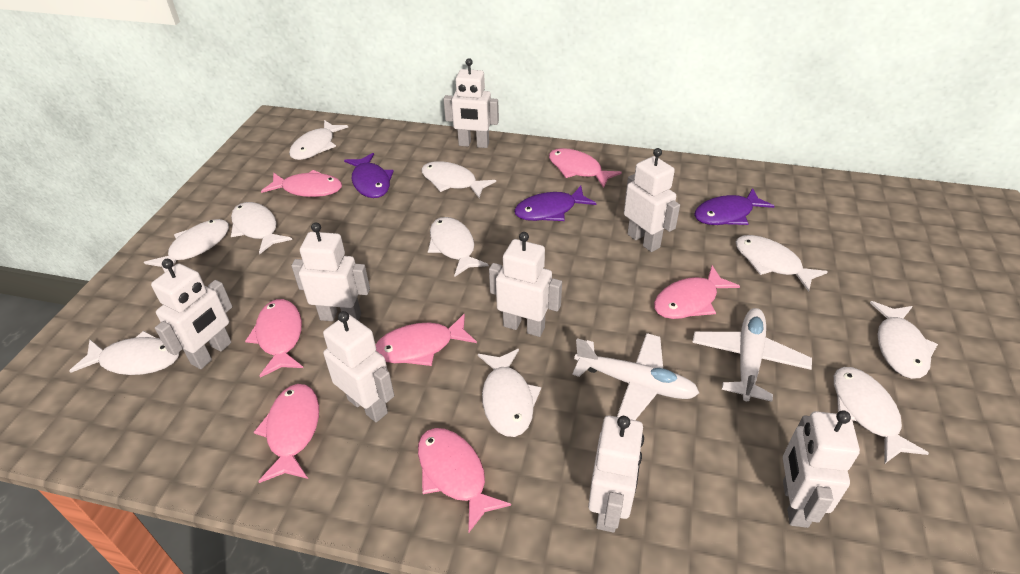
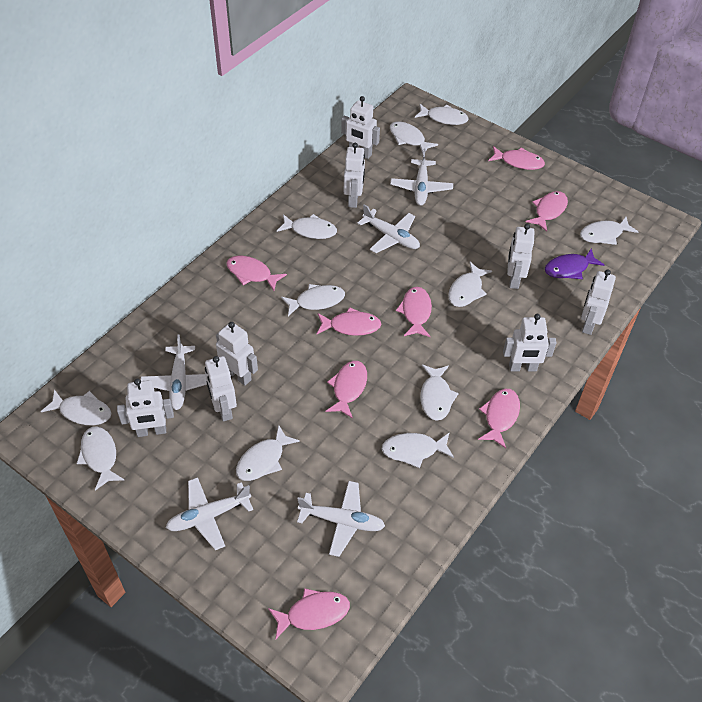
pink fish: [245,299,303,378] [254,384,319,483] [261,170,342,197] [376,314,477,366] [418,428,511,533] [549,148,622,188] [654,266,740,319] = 7 -> [226,256,287,291] [268,588,350,639] [317,307,381,336] [326,361,367,419] [396,287,432,337] [478,388,520,448] [488,146,545,170] [526,191,568,232] = 8
purple fish: [344,153,394,198] [514,186,597,221] [694,188,775,225] = 3 -> [545,248,604,279] = 1
white fish: [70,331,179,375] [144,219,229,272] [231,202,292,255] [289,120,348,160] [421,161,496,198] [428,217,489,277] [478,349,541,437] [736,235,828,292] [834,367,929,463] [870,301,938,379] = 10 -> [41,389,111,425] [77,426,124,491] [236,425,300,481] [277,214,337,239] [281,284,345,316] [382,432,454,468] [390,121,438,154] [415,104,469,125] [420,365,459,421] [448,262,492,307] [580,217,638,245] = 11
white plane: [572,333,699,420] [692,308,812,402] = 2 -> [141,335,207,410] [166,477,253,550] [297,481,385,557] [357,204,420,253] [390,149,453,206] = 5

